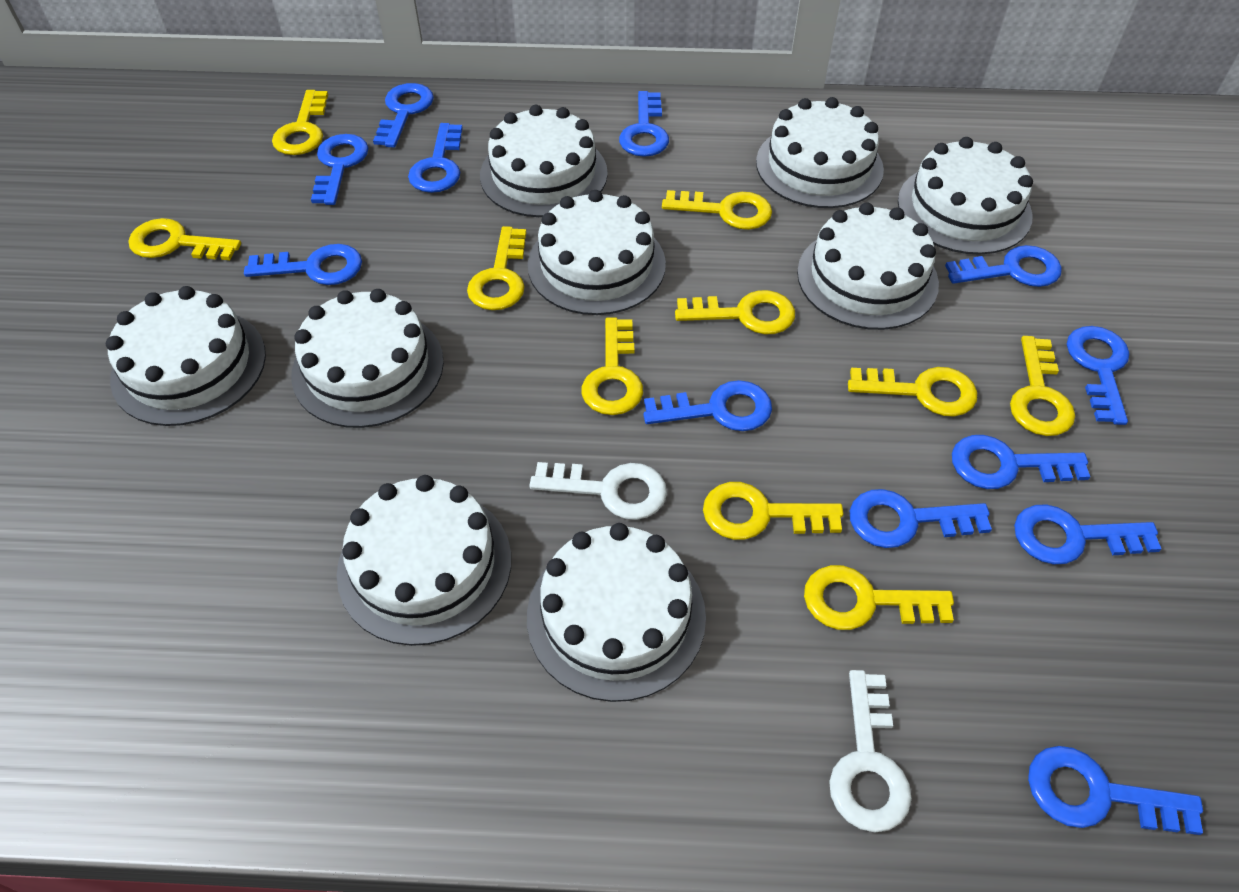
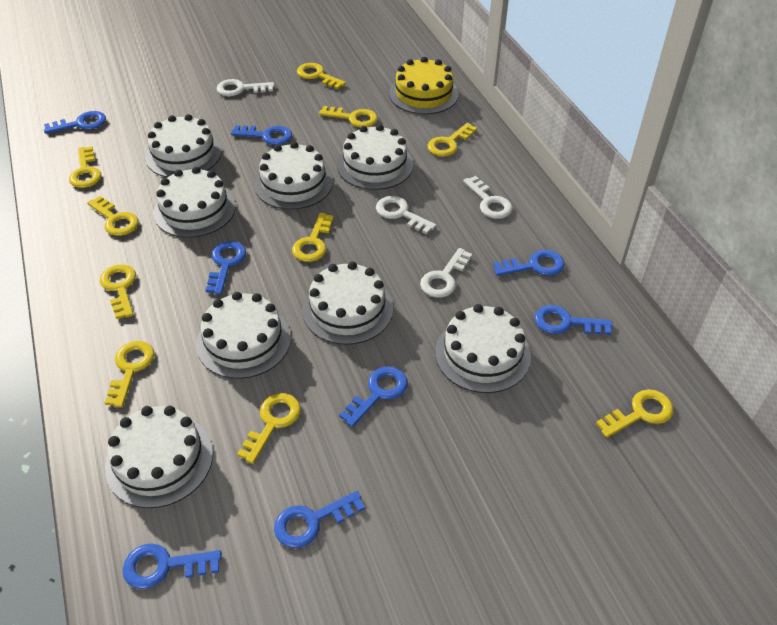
blue key: [244,244,362,285] [311,134,368,205] [373,83,434,148] [408,123,463,193] [619,91,669,157] [643,380,772,431] [850,489,992,548] [945,245,1062,287] [952,435,1090,489] [1014,504,1161,565] [1028,746,1203,835] [1067,326,1129,425] = 12 -> [44,111,106,134] [123,543,221,589] [206,241,246,294] [231,125,292,145] [274,491,365,548] [339,367,408,427] [493,250,565,276] [534,305,613,335] = 8
white cake: [106,286,266,426] [291,289,444,428] [337,475,511,646] [480,105,608,217] [527,523,706,702] [528,190,666,315] [756,97,884,208] [797,202,939,330] [898,137,1033,255] = 9 -> [105,406,213,508] [145,114,222,177] [154,167,236,238] [196,292,291,379] [254,142,333,210] [302,261,393,345] [337,124,413,190] [435,304,531,393] = 8
white key: [529,462,667,520] [829,670,912,832] = 2 -> [216,79,274,96] [376,196,436,234] [420,248,472,298] [463,176,513,219] = 4
yellow cake: none = 0 -> [389,57,459,114] = 1

